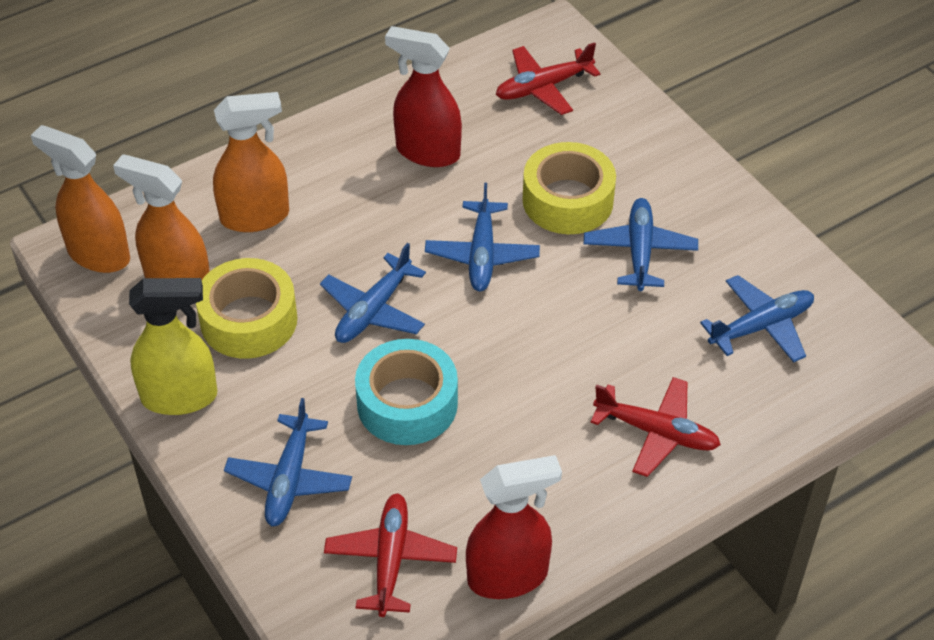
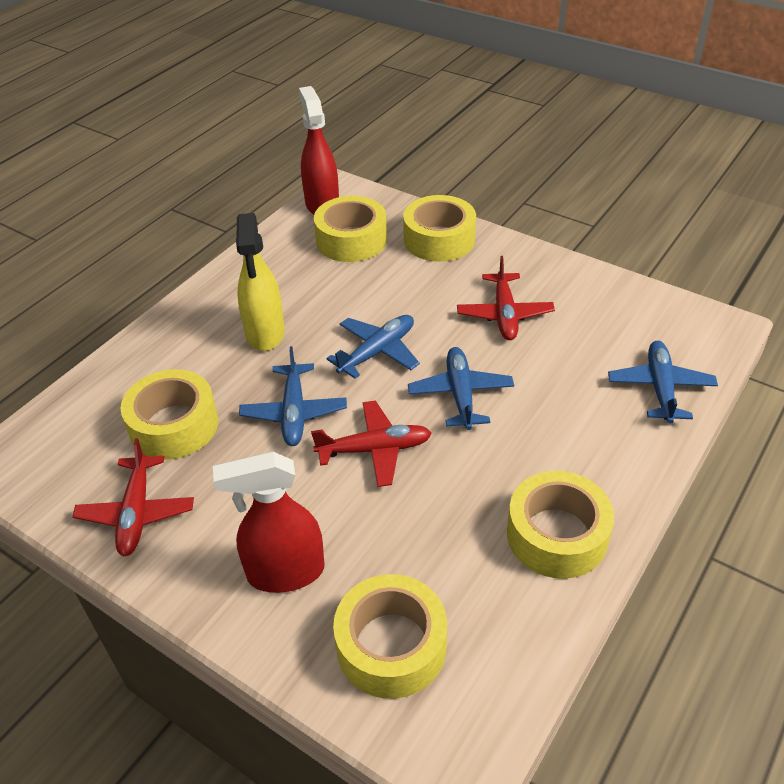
blue plane: [224,398,352,527] [320,243,426,343] [425,183,540,292] [584,198,698,291] [700,275,814,363] = 5 -> [239,346,347,446] [326,315,420,379] [408,347,514,430] [608,341,718,424] = 4
orange spray bottle: [31,125,130,273] [113,154,210,280] [213,92,289,232] = 3 -> none = 0
turquoise tape: [355,339,458,445] = 1 -> none = 0
yellow tape: [196,258,298,359] [523,142,616,234] = 2 -> [121,369,218,460] [314,196,387,262] [333,574,447,699] [403,195,476,262] [507,471,614,579] = 5

